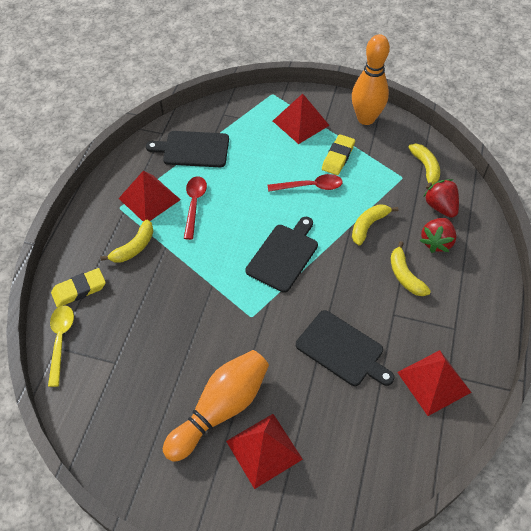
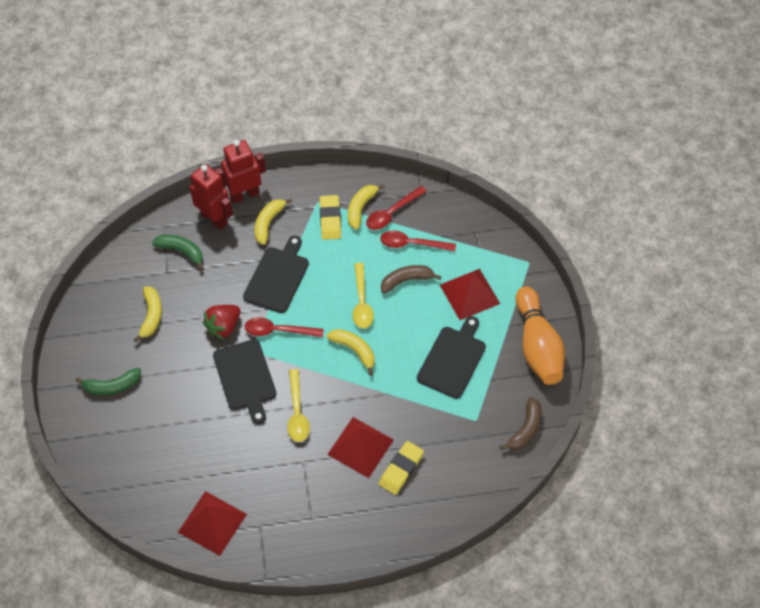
brown banana: none = 0 -> [381,265,441,293] [500,397,541,450] = 2
green banana: none = 0 -> [75,368,141,395] [152,234,204,270] = 2
orange bowling pin: [163,350,269,462] [352,34,390,125] = 2 -> [515,286,565,385] = 1
red pyramid: [118,171,181,222] [226,414,303,489] [273,94,330,144] [397,350,472,416] = 4 -> [178,491,247,556] [327,417,394,478] [440,269,500,320] = 3
red robot: none = 0 -> [190,164,233,230] [214,140,266,203] = 2
red spoon: [184,176,207,240] [268,174,343,192] = 2 -> [245,317,324,337] [366,186,427,230] [380,230,456,251] = 3
red strawberry: [420,218,456,253] [423,179,459,218] = 2 -> [203,305,240,340] = 1
yellow spoon: [48,306,74,387] = 1 -> [287,369,310,442] [352,263,374,329] = 2

